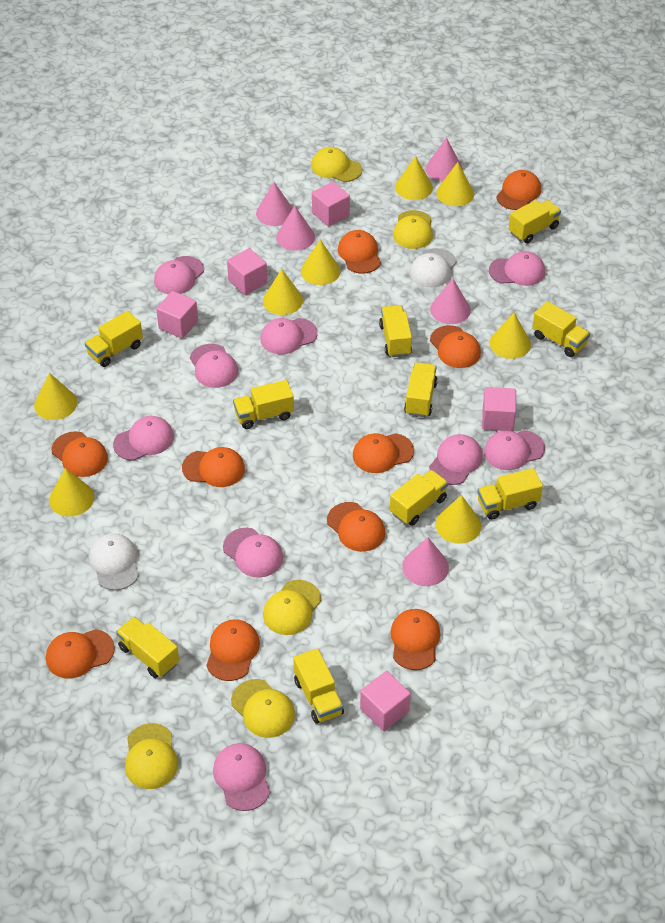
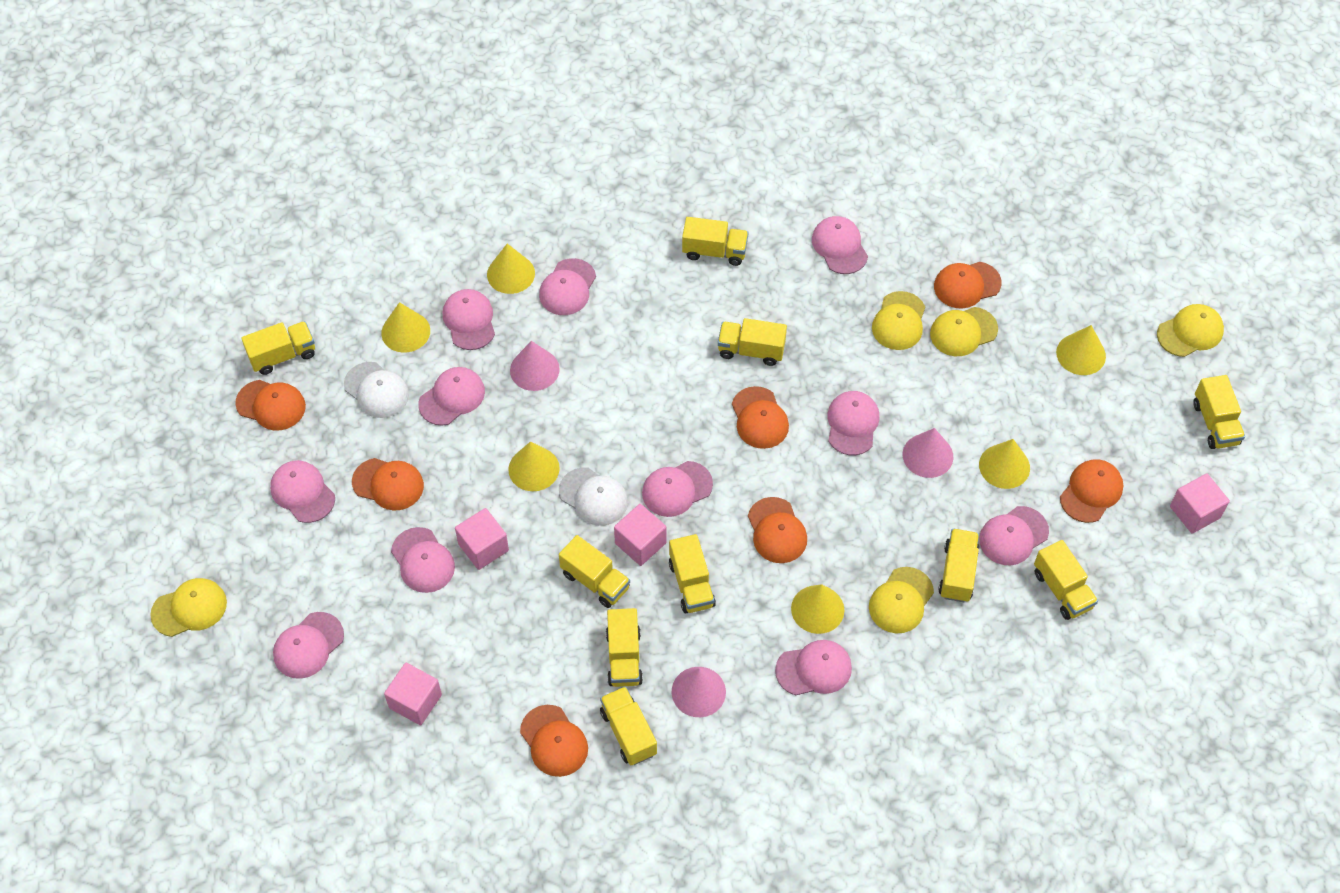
orange cap: [46,629,115,678] [52,431,108,477] [182,447,245,487] [206,619,260,681] [327,502,385,552] [338,230,381,274] [353,433,414,473] [390,609,440,670] [430,325,481,368] [496,170,541,210] = 10 -> [235,380,306,431] [352,458,424,510] [520,705,588,777] [732,386,789,449] [748,497,807,563] [934,262,1002,309] [1060,459,1123,523] = 7
pink cap: [113,416,174,461] [154,256,204,294] [190,344,238,388] [213,743,270,811] [223,528,283,578] [260,318,318,354] [429,434,483,485] [484,430,545,470] [489,251,545,286] = 9 -> [270,460,335,523] [273,612,344,679] [391,527,455,593] [418,367,485,426] [443,289,495,350] [539,258,596,315] [642,461,713,517] [775,640,852,696] [812,216,868,274] [827,391,880,455] [979,506,1049,565] = 11
pink cone: [256,182,293,226] [276,206,315,251] [402,538,449,586] [426,137,463,181] [430,279,471,324] = 5 -> [510,341,560,391] [672,667,726,717] [903,428,953,478] = 3
pink cube: [156,291,198,338] [227,248,267,295] [312,182,350,227] [360,671,411,731] [482,387,516,431] = 5 -> [384,663,442,725] [455,508,509,570] [614,504,666,566] [1170,473,1230,534] = 4
yellow cone: [34,373,77,420] [49,468,94,517] [263,269,303,315] [301,240,340,285] [395,156,433,200] [436,162,474,206] [436,495,481,544] [490,313,531,359] = 8 -> [381,302,430,353] [487,244,535,294] [508,441,560,491] [791,584,844,634] [979,439,1030,489] [1056,325,1106,375] = 6

